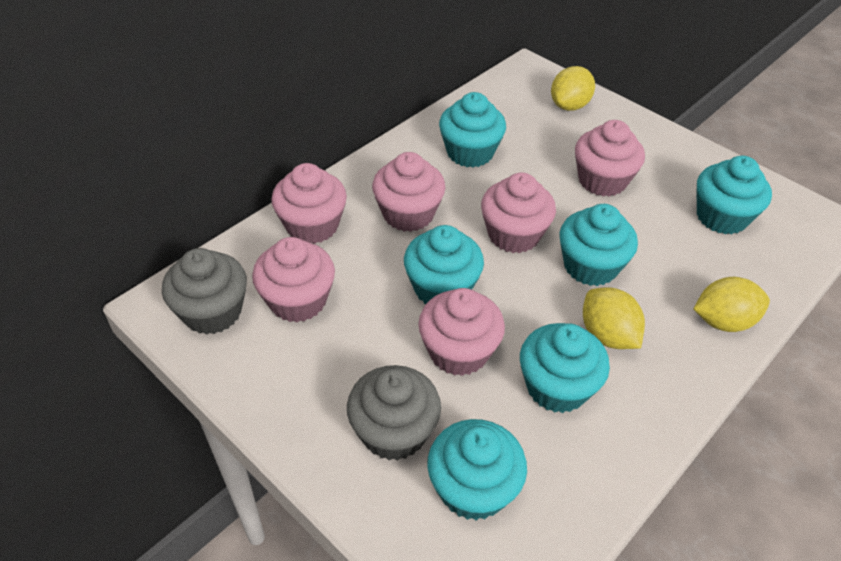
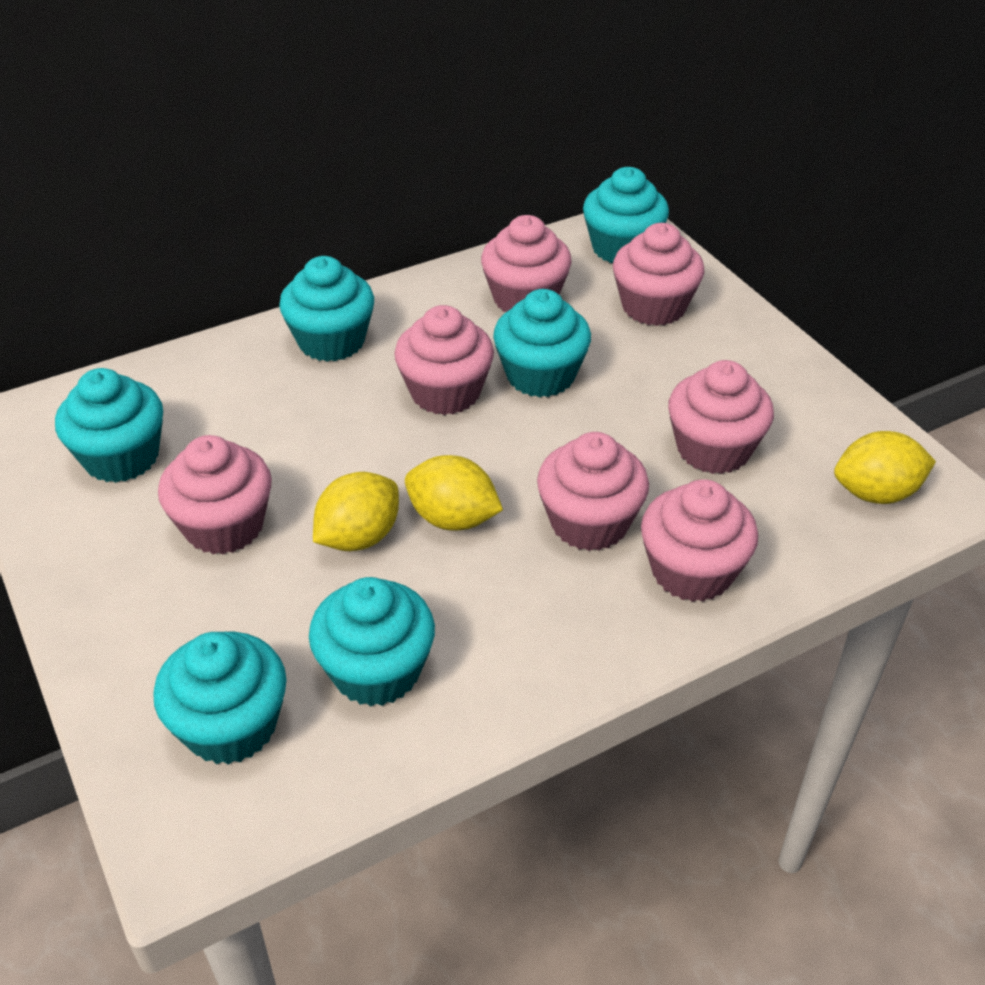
grey cupcake: [162,248,247,335] [347,365,441,461] = 2 -> none = 0
pink cupcake: [252,237,335,322] [271,163,347,244] [372,152,445,232] [418,288,505,376] [481,172,556,253] [575,120,645,197] = 6 -> [158,435,272,554] [394,305,494,415] [481,215,572,312] [537,432,649,551] [613,223,704,326] [641,479,758,602] [668,360,774,474] = 7

